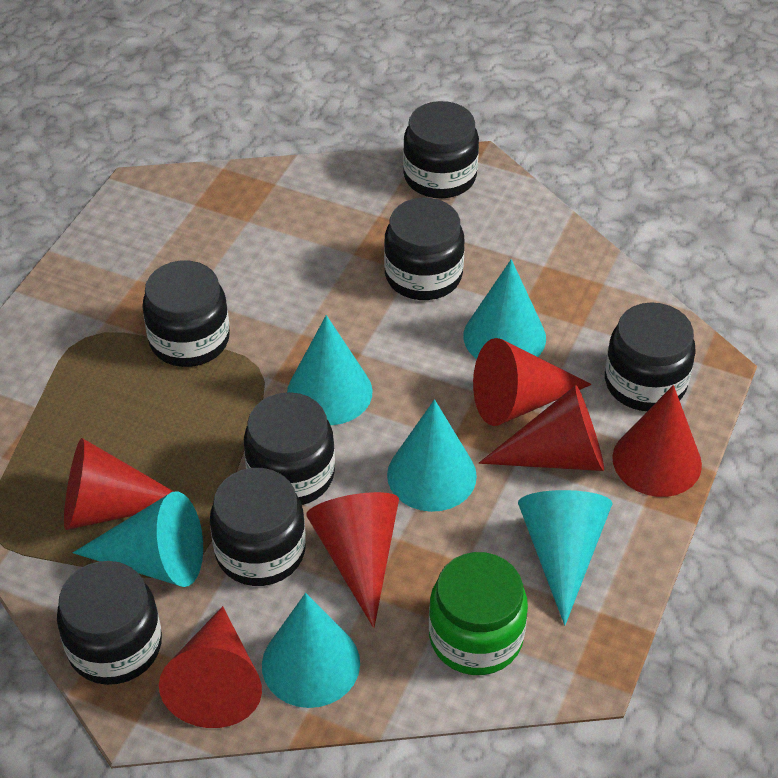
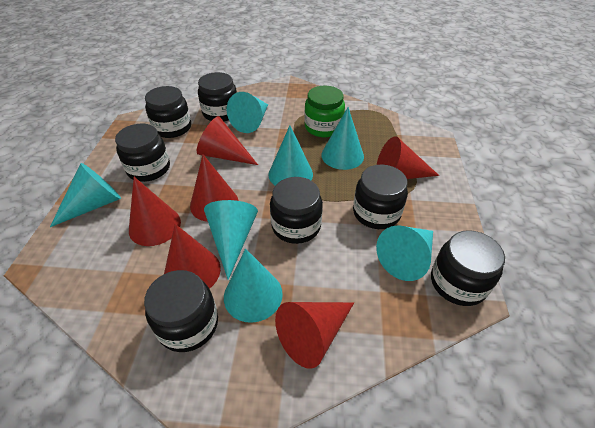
turquoise cone: [73,491,203,587] [262,593,360,708] [287,315,372,425] [387,399,477,512] [463,259,546,359] [518,490,613,625] = 6 -> [50,163,121,227] [204,200,258,280] [224,248,283,323] [227,92,268,133] [268,125,313,186] [321,107,364,170] [376,225,433,281] = 7

